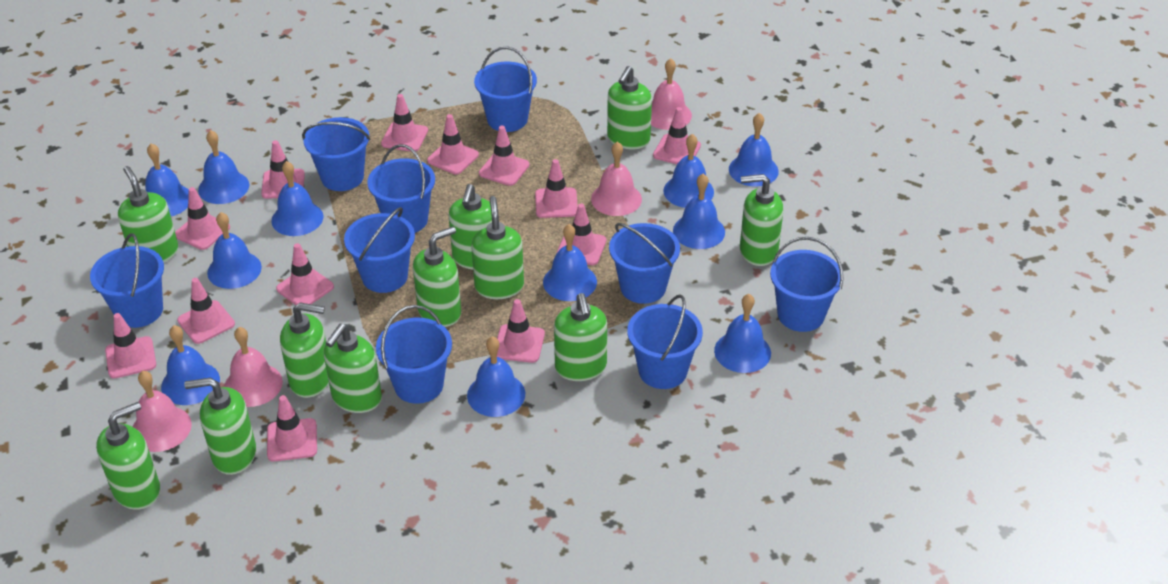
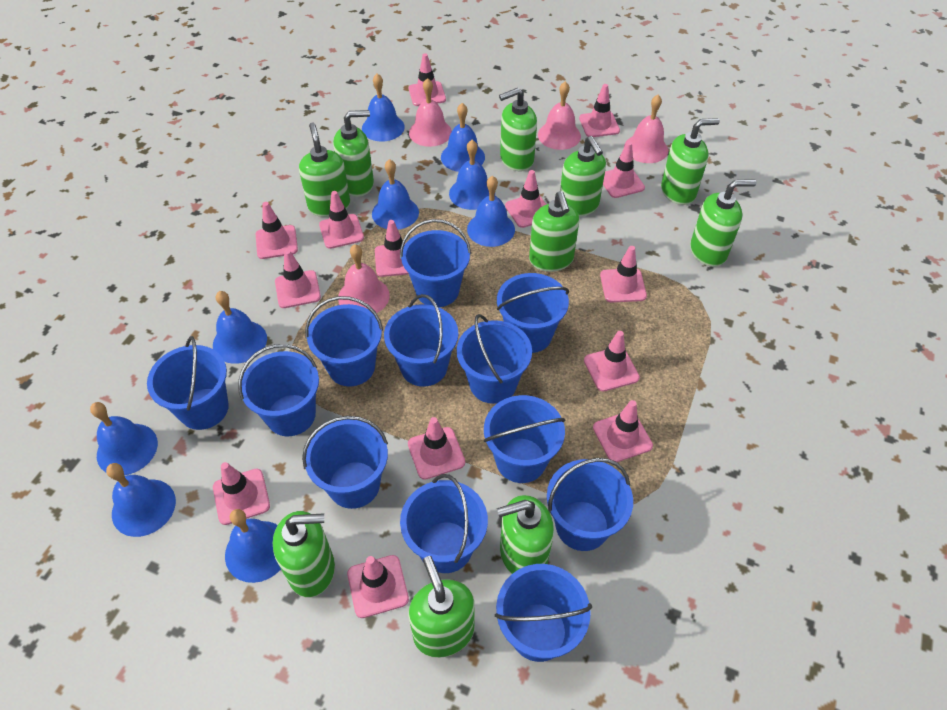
blue bell: [145,143,189,216] [161,325,220,405] [198,130,249,204] [207,212,262,289] [271,161,324,236] [467,337,525,417] [543,224,597,301] [663,134,714,208] [673,174,725,249] [714,294,771,373] [729,113,779,187] = 11 -> [90,402,158,475] [106,463,176,537] [213,291,267,364] [225,509,281,583] [362,73,405,142] [372,159,419,230] [441,103,485,172] [449,140,489,210] [467,176,515,247] = 9
blue bucket: [90,233,164,328] [302,117,370,191] [344,207,415,293] [367,144,435,233] [376,305,452,404] [474,46,537,132] [609,223,680,304] [627,295,703,389] [770,237,843,332] = 9 -> [147,336,229,430] [238,344,319,436] [302,416,388,509] [305,296,383,386] [384,294,458,387] [400,219,471,307] [400,474,488,573] [457,314,532,404] [484,395,565,483] [495,564,592,662] [497,273,569,353] [547,458,633,551] = 12
green soap dispenser: [96,402,160,510] [118,166,178,262] [184,378,256,475] [280,303,329,398] [324,324,382,413] [413,226,461,327] [448,184,492,270] [471,196,524,299] [554,293,607,381] [607,66,652,150] [740,174,783,266] = 11 -> [273,511,335,597] [299,122,350,217] [333,110,374,197] [408,556,474,658] [497,495,554,574] [499,88,537,171] [529,191,580,272] [560,136,606,217] [661,118,720,205] [690,179,756,267] = 10
pink traffic cone: [105,313,156,379] [175,187,230,250] [177,278,235,344] [261,140,305,199] [267,395,317,461] [276,243,334,305] [381,94,428,152] [427,114,479,175] [479,126,530,186] [497,299,545,363] [535,159,578,218] [556,204,606,265] [653,107,701,164] = 13 -> [213,462,270,525] [256,202,298,259] [275,249,321,308] [319,191,364,249] [347,555,409,618] [375,220,409,277] [408,417,465,480] [409,53,446,106] [505,170,546,228] [579,84,620,137] [584,331,640,391] [593,400,653,462] [600,246,647,303] [603,142,645,198] = 14

